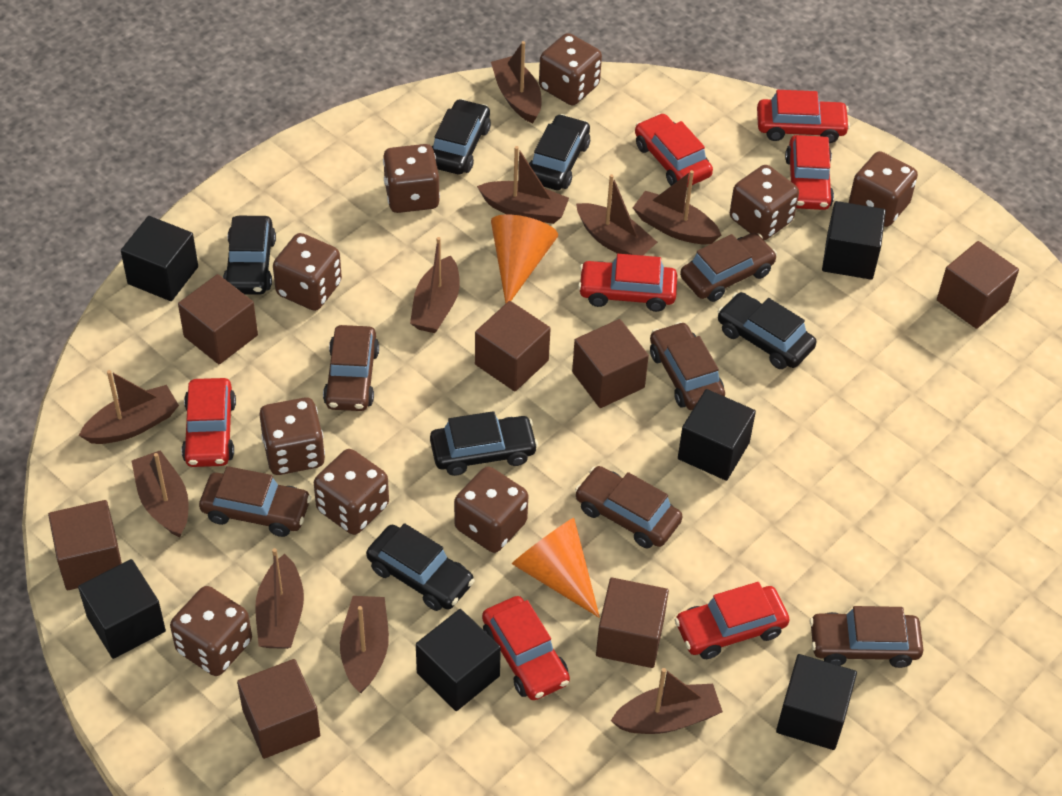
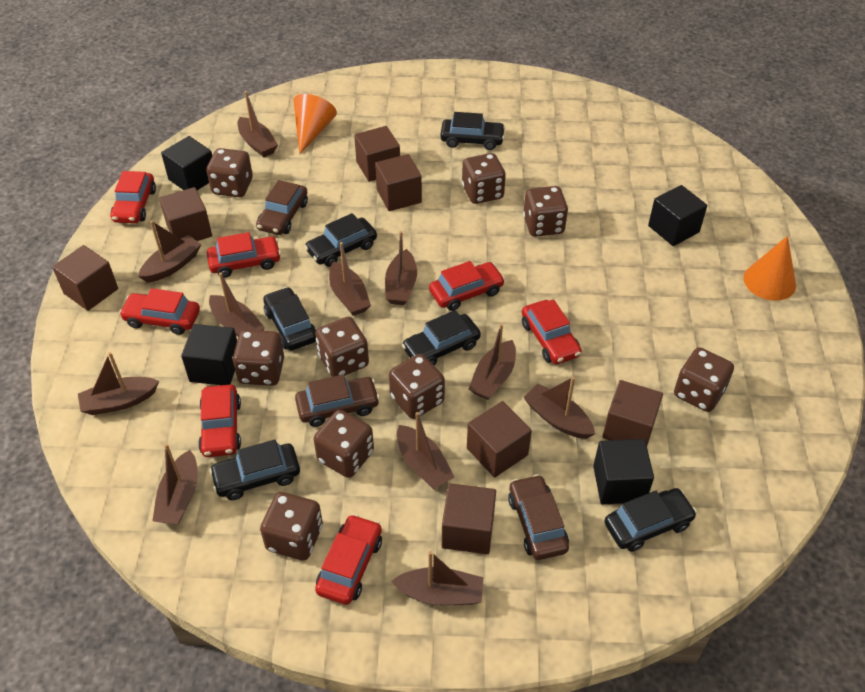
black cube: [78,559,166,659] [121,216,198,301] [416,609,501,711] [678,389,756,481] [776,654,857,750] [822,201,886,280] = 6 -> [161,136,212,190] [181,324,237,385] [593,439,654,504] [648,185,707,246] = 4
brown boat: [79,370,179,444] [132,450,189,537] [255,548,304,649] [340,596,389,693] [410,237,460,333] [477,146,569,224] [491,41,542,124] [576,174,657,256] [611,668,723,734] [633,170,721,244] = 10 -> [78,352,159,415] [138,221,201,283] [152,444,198,525] [209,272,265,336] [237,91,278,157] [329,242,371,316] [385,231,417,305] [391,551,483,605] [397,412,454,490] [469,324,516,400] [523,377,595,439] = 11
brown car: [199,466,311,537] [323,325,379,411] [575,466,683,549] [650,322,725,410] [680,233,777,302] [810,606,923,668] = 6 -> [256,180,308,235] [295,375,380,427] [508,474,569,560] = 3

